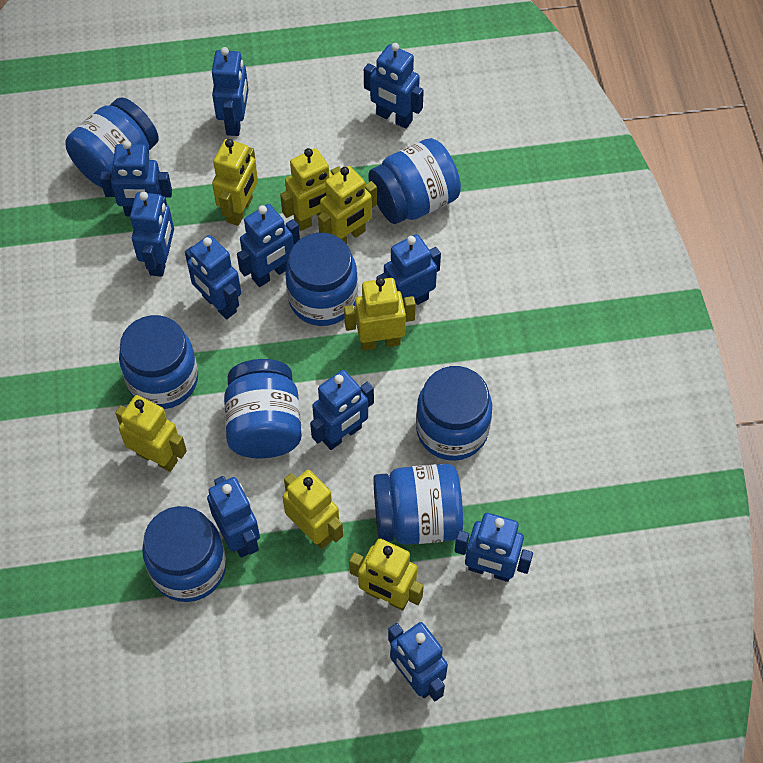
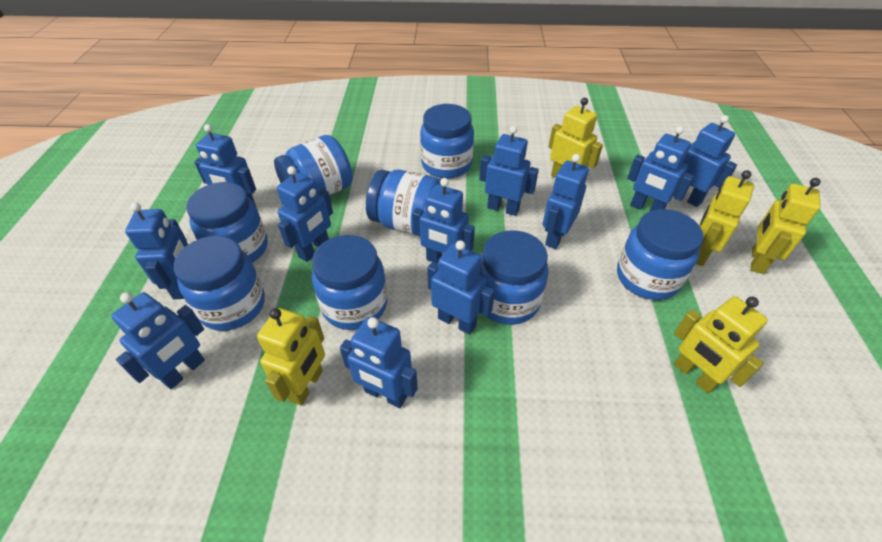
yellow robot: [115,395,187,472] [212,139,258,226] [280,148,341,231] [283,470,343,549] [318,166,377,244] [344,277,416,351] [349,539,424,610] = 7 -> [257,308,325,406] [548,98,603,178] [674,296,768,393] [696,170,754,266] [751,178,821,274] = 5

